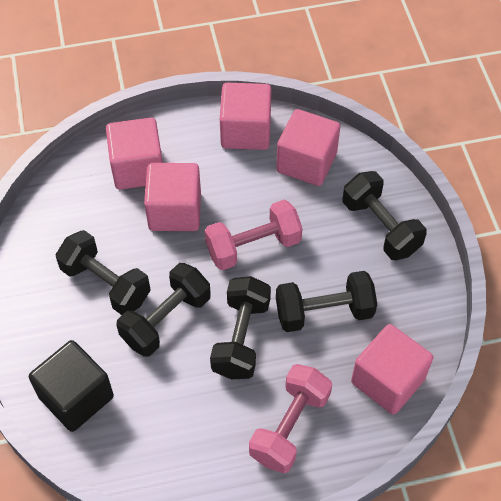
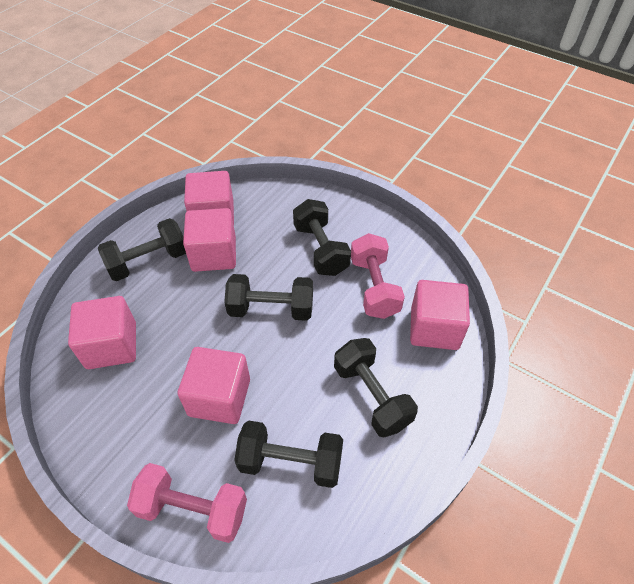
black cube: [29,340,114,432] = 1 -> none = 0

